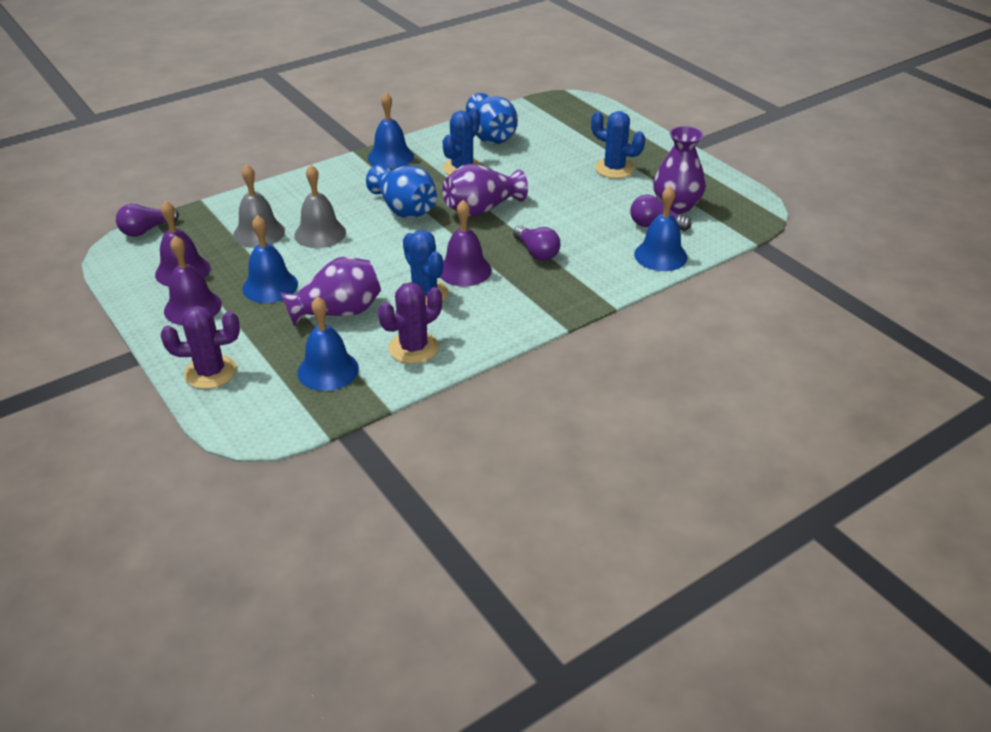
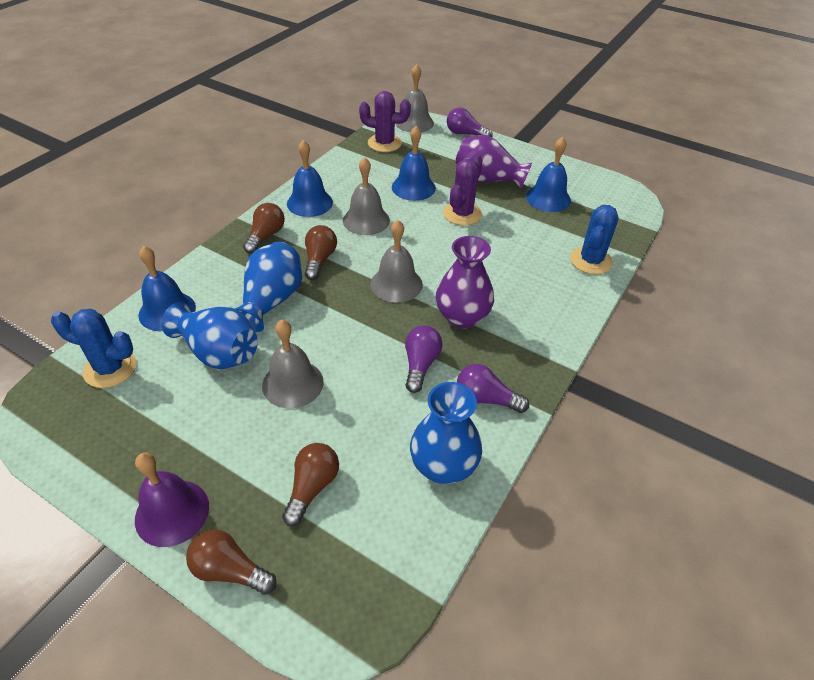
blue cactus: [403,230,448,306] [442,108,482,175] [591,111,645,178] = 3 -> [51,309,137,388] [570,205,618,274] = 2
blue vase: [366,163,437,219] [466,93,518,144] = 2 -> [161,302,258,369] [235,242,302,332] [410,382,482,484] = 3
brown light bulb: none = 0 -> [186,529,277,595] [243,203,285,254] [282,443,339,526] [305,225,337,280] = 4
grey bell: [233,164,285,248] [294,165,346,248] = 2 -> [262,320,324,408] [343,157,390,235] [370,220,423,302] [396,64,434,132] = 4
purple bell: [155,201,211,287] [164,236,222,325] [440,200,492,286] = 3 -> [135,452,209,547] = 1
purple vase: [280,256,381,327] [442,164,528,217] [653,126,706,214] = 3 -> [436,236,494,328] [455,135,532,190] = 2

